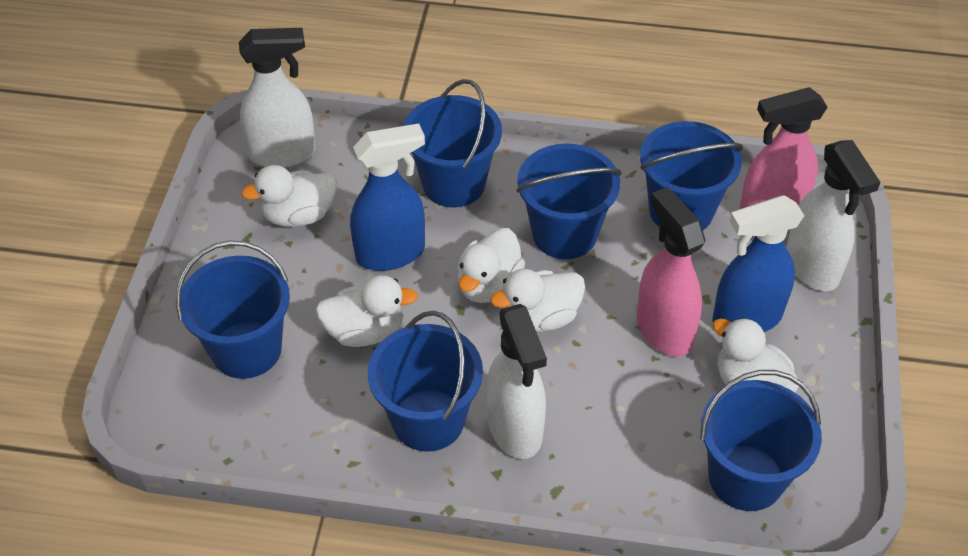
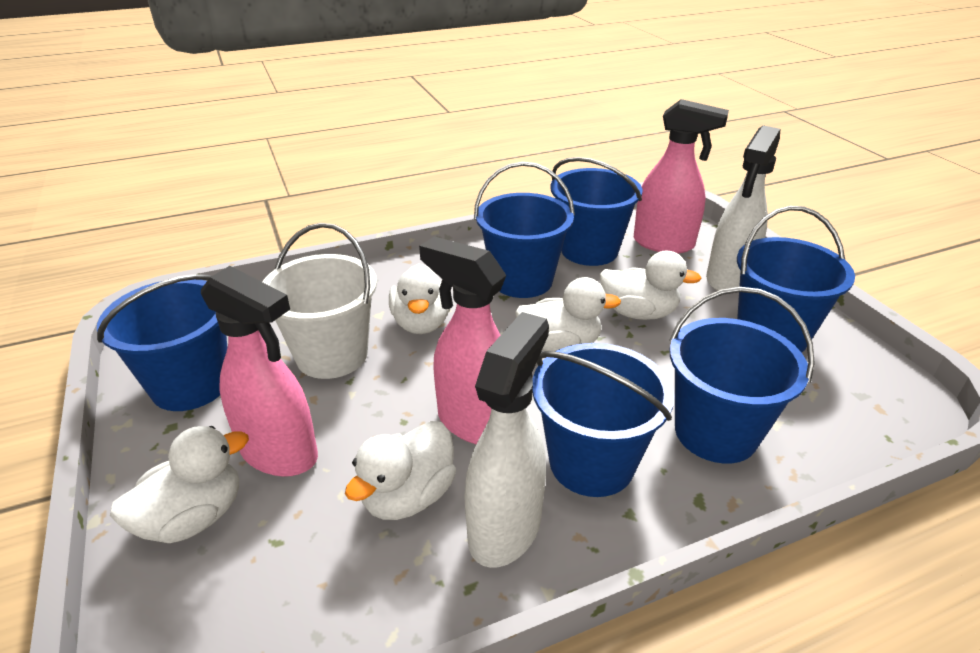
blue spray bottle: [350,124,425,271] [712,195,805,332] = 2 -> none = 0
pink spray bottle: [637,187,705,357] [739,87,828,209] = 2 -> [201,266,318,477] [419,237,506,444] [634,99,729,253] = 3
white bucket: none = 0 -> [263,223,377,379] = 1
white spray bottle: [239,28,316,168] [487,304,547,459] [786,140,880,291] = 3 -> [464,312,549,568] [706,126,780,291] = 2

